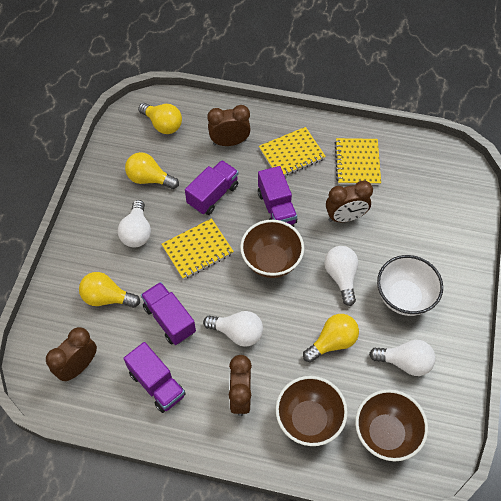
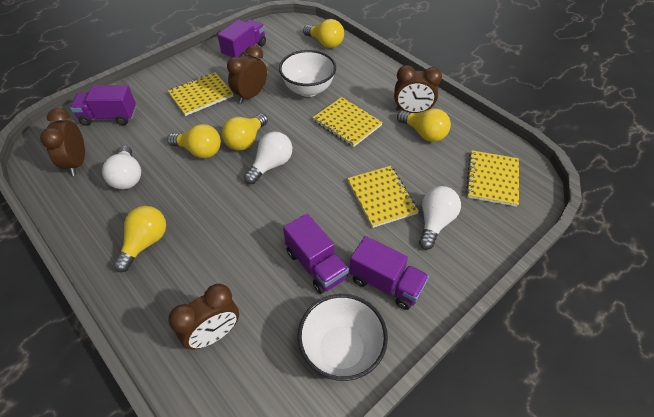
brown bowl: [240,220,304,278] [276,376,348,446] [355,389,428,461] = 3 -> none = 0
white bowl: [377,255,443,316] = 1 -> [279,50,336,97] [298,294,388,381] = 2
white light bulb: [118,200,151,248] [203,311,263,347] [324,246,358,306] [369,340,436,376] = 4 -> [102,145,141,189] [244,132,292,184] [419,186,461,250] = 3
yellow light bulb: [79,272,140,308] [125,152,179,189] [138,103,182,134] [303,314,359,363] = 4 -> [113,206,166,272] [167,124,221,158] [222,114,268,151] [303,19,344,48] [397,108,451,142] = 5
yellow notebook: [162,218,234,280] [259,127,326,176] [335,138,381,185] = 3 -> [168,72,233,116] [313,97,383,147] [347,166,419,228] [466,150,519,207] = 4

